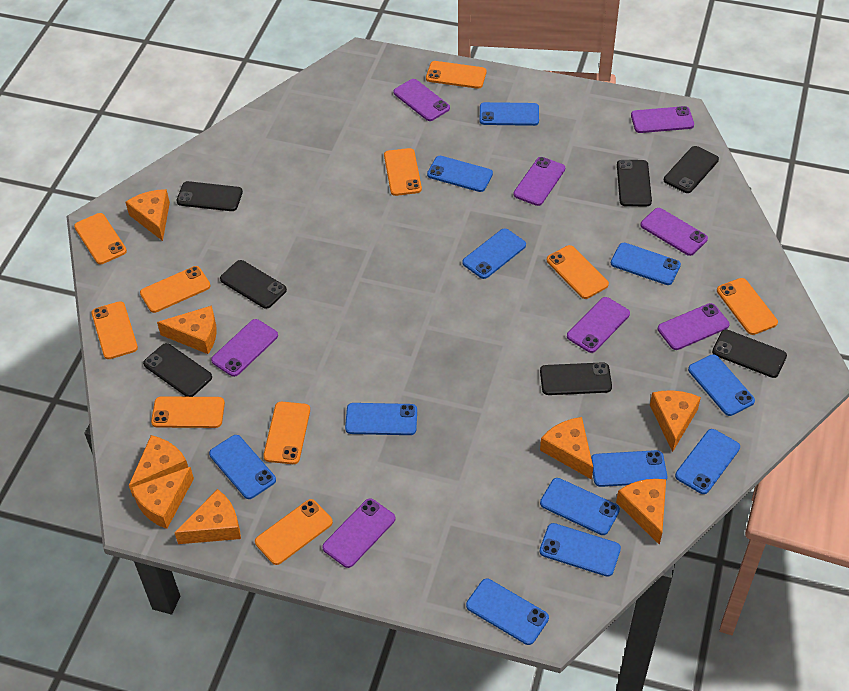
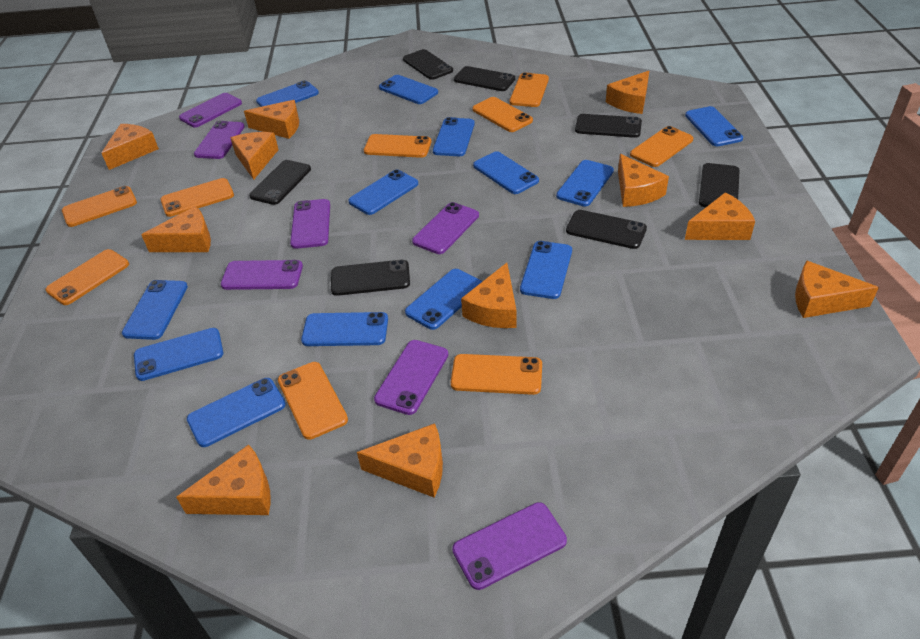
blue phone: [209,435,276,499] [345,403,417,435] [427,156,493,192] [462,228,526,279] [466,579,549,645] [480,102,539,126] [539,523,621,577] [540,478,620,535] [591,450,667,487] [611,243,681,285] [675,429,740,494] [688,354,755,416] = 12 -> [122,280,188,340] [134,328,223,381] [187,378,286,447] [256,81,319,107] [301,312,388,346] [348,169,418,215] [379,75,438,104] [405,269,482,330] [433,117,475,156] [473,151,539,194] [520,241,572,299] [556,160,614,207] [685,106,743,146] = 13
orange cheese: [125,189,170,241] [129,435,188,497] [131,467,194,529] [157,305,217,354] [174,489,241,544] [540,417,593,480] [616,479,666,545] [650,390,701,452] = 8 -> [101,124,159,170] [141,206,211,252] [176,444,271,515] [231,132,279,180] [244,100,299,139] [357,423,443,497] [461,263,516,328] [606,71,649,114] [618,154,669,207] [685,192,755,240] [795,261,879,318] = 11
orange phone: [74,213,127,264] [91,301,138,359] [140,266,211,313] [151,396,225,428] [255,499,333,565] [263,402,310,464] [384,148,422,196] [426,61,486,89] [547,245,609,299] [717,278,778,335] = 10 -> [45,249,129,305] [62,186,137,227] [160,178,234,217] [278,362,348,440] [364,134,431,158] [451,354,542,395] [472,97,533,132] [510,73,549,107] [630,126,693,167] = 9
purple phone: [211,319,278,377] [322,498,395,568] [393,79,450,121] [513,157,565,206] [567,297,630,353] [631,106,694,133] [640,208,708,256] [658,303,730,350] = 8 -> [179,93,242,127] [194,121,245,159] [221,260,303,290] [290,199,330,249] [374,340,448,415] [412,202,479,254] [452,502,567,590] = 7

